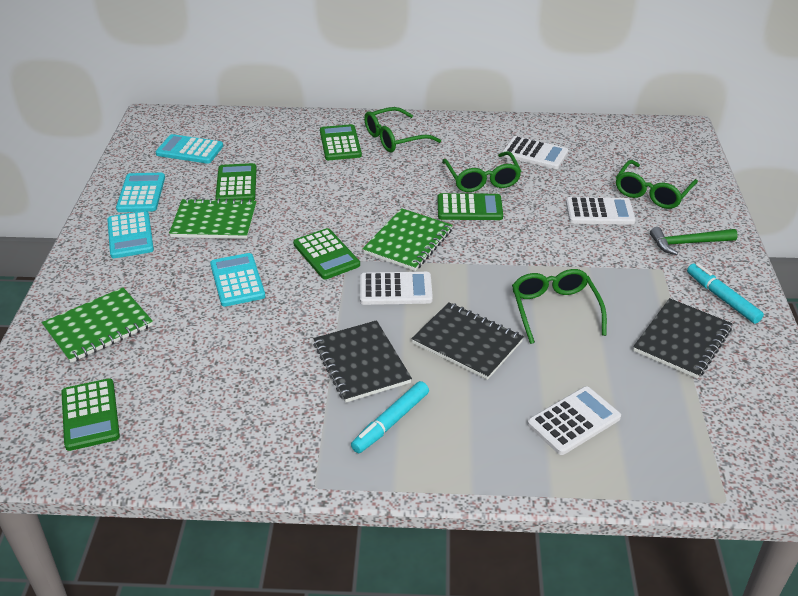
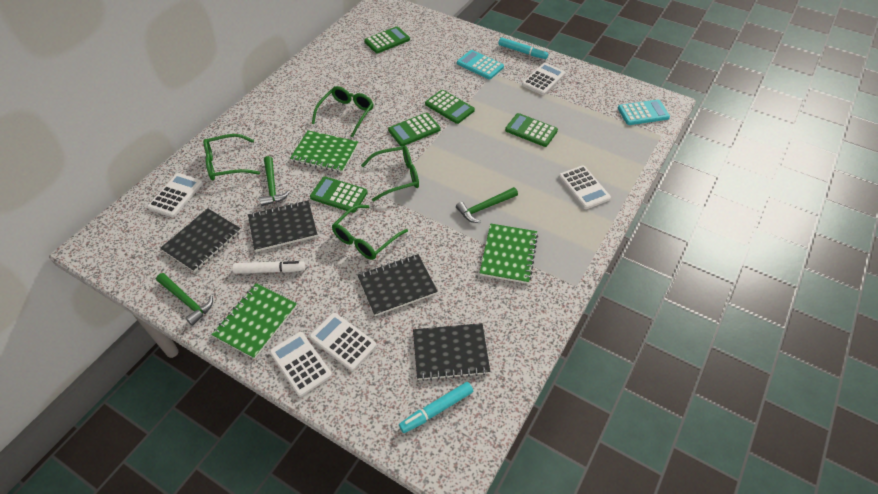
black notebook: [314,320,412,403] [411,302,524,380] [633,298,733,379] = 3 -> [160,208,241,272] [248,200,317,252] [358,254,438,316] [413,323,490,381] = 4
green hammer: [650,227,738,255] = 1 -> [156,273,213,326] [260,156,290,206] [456,187,518,223] = 3
turquoise calculator: [107,211,154,258] [116,173,165,212] [155,134,223,164] [210,253,265,307] = 4 -> [457,50,504,79] [618,100,670,125] = 2
white calculator: [360,272,433,305] [502,136,568,169] [527,386,621,455] [566,197,636,225] = 4 -> [147,173,203,217] [270,332,332,397] [309,313,377,371] [522,63,566,95] [559,166,611,209] = 5
white marker: none = 0 -> [233,261,305,274] = 1

